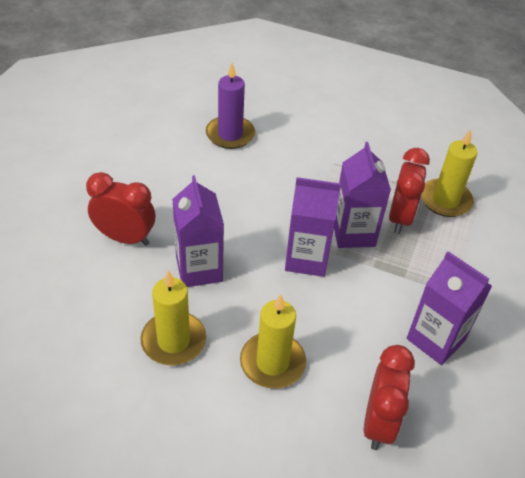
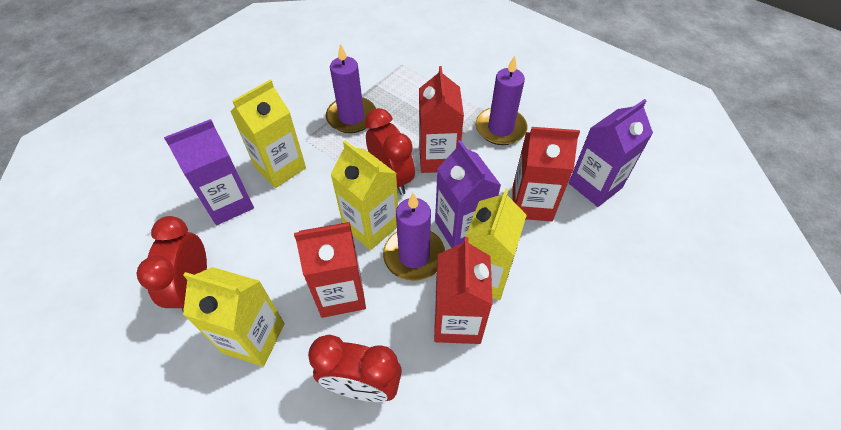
purple candle: [206,63,255,149] = 1 -> [326,44,376,133] [383,193,445,281] [476,55,527,145] = 3
purple carton: [172,175,224,287] [285,177,341,277] [334,142,391,248] [407,251,492,365] = 4 -> [164,119,254,225] [435,140,501,248] [569,99,653,207] = 3
red carton: none = 0 -> [294,222,366,318] [419,66,464,173] [434,237,493,344] [512,127,580,221] = 4
yellow candle: [140,270,206,365] [240,294,306,389] [421,129,478,217] = 3 -> none = 0
yellow carton: none = 0 -> [183,267,285,367] [230,80,306,188] [330,140,398,250] [464,188,527,300] = 4

